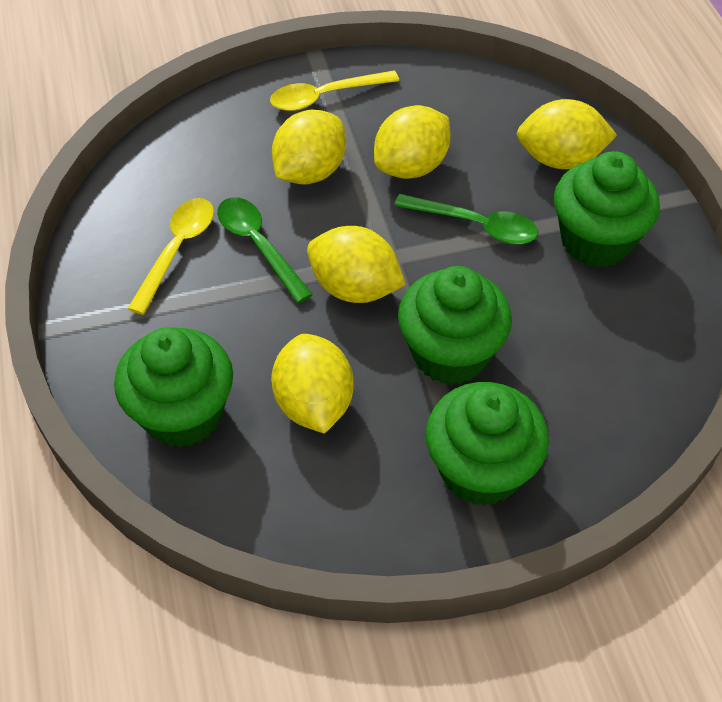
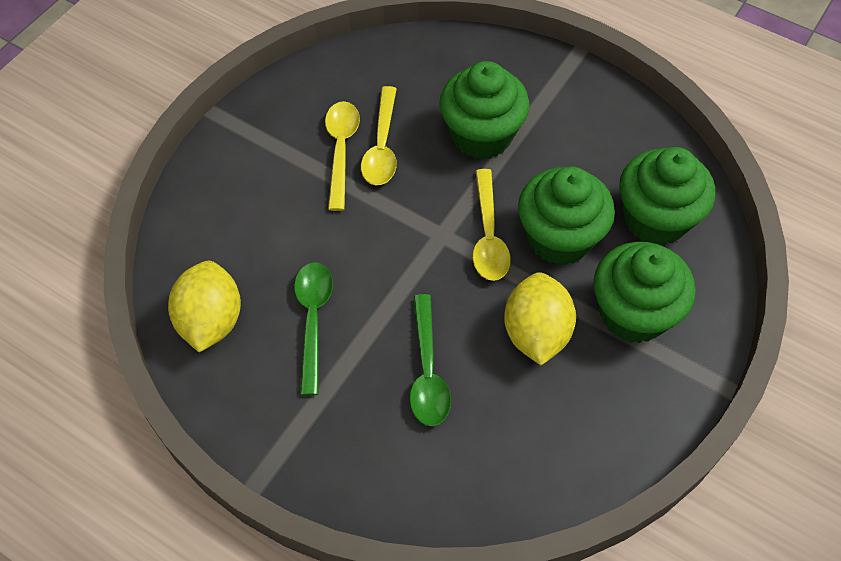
yellow lemon: [271,334,353,434] [272,110,346,184] [307,226,406,303] [374,105,450,179] [517,99,617,169] = 5 -> [168,261,241,352] [504,272,576,365] = 2
yellow spoon: [127,198,214,315] [270,70,399,111] = 2 -> [325,101,360,211] [361,86,397,185] [473,169,511,281] = 3

